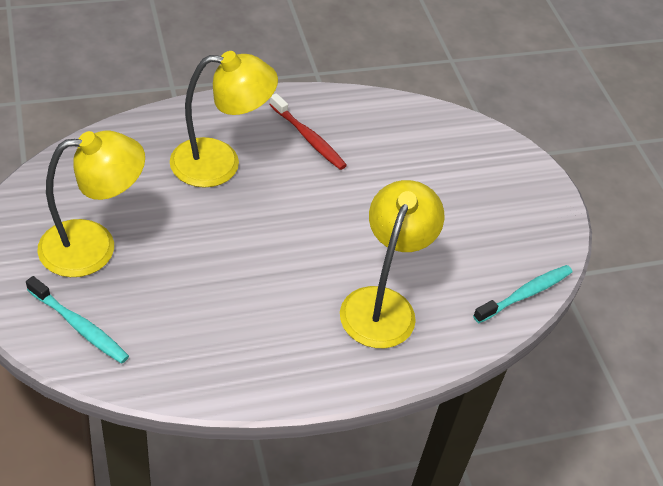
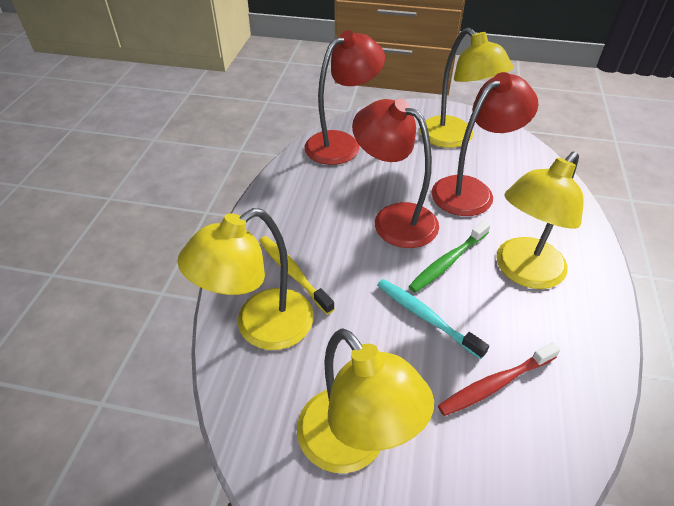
green toothbrush: none = 0 -> [409,221,490,293] = 1
red lamp: none = 0 -> [304,30,385,165] [352,98,439,248] [431,72,538,216] = 3
turquoise toothbrush: [26,276,129,364] [473,265,572,323] = 2 -> [377,279,489,359] = 1
yellow lamp: [37,131,145,277] [170,51,278,188] [340,180,444,348] = 3 -> [177,208,313,350] [297,328,434,473] [419,28,513,148] [496,152,584,289] = 4
yellow toothbrush: none = 0 -> [259,236,335,315] = 1

